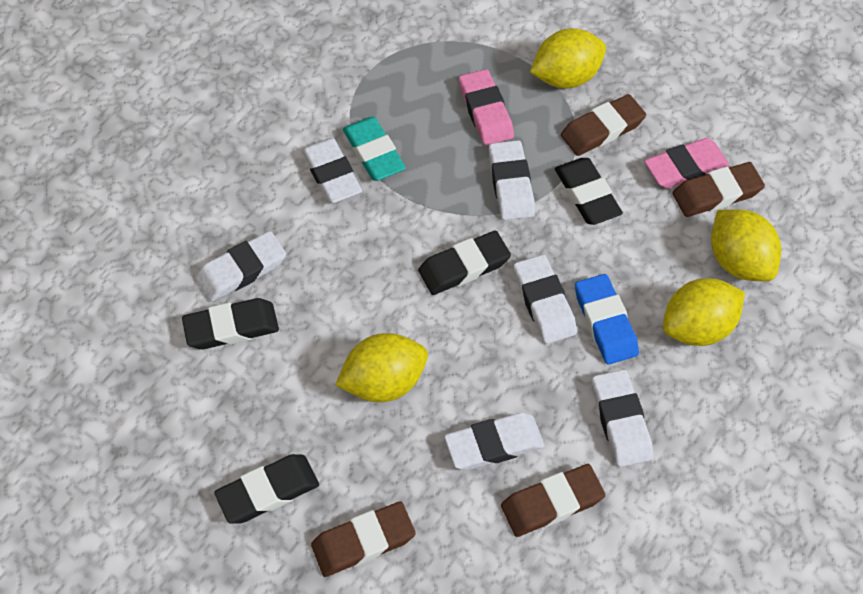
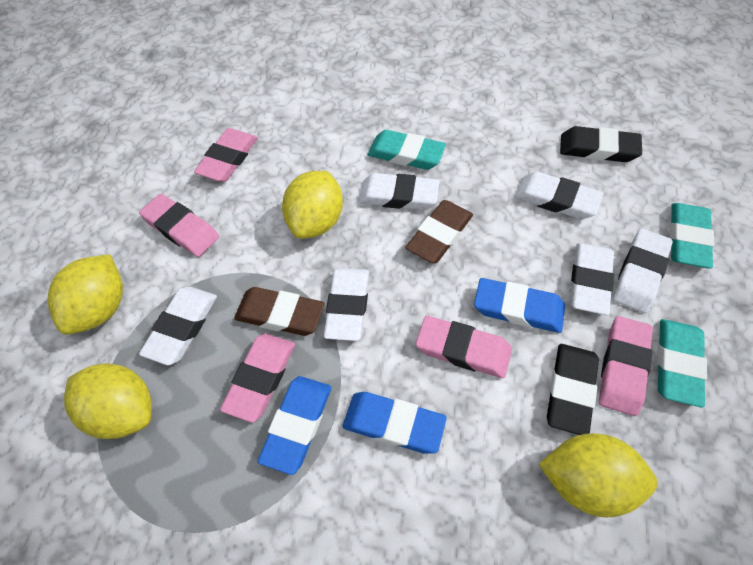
black eraser: [182,298,279,349] [214,454,319,524] [418,231,511,295] [555,158,623,225] = 4 -> [547,344,599,435] [560,126,642,162] = 2
blue eraser: [575,274,639,365] = 1 -> [258,376,331,475] [343,392,447,454] [474,278,565,333] = 3
brown eraser: [311,501,416,577] [501,464,605,537] [561,94,646,156] [672,162,765,217] = 4 -> [234,287,324,336] [405,200,473,263] = 2
pink eraser: [459,69,514,146] [644,138,729,189] = 2 -> [139,194,219,257] [194,128,258,182] [220,333,295,423] [416,316,512,378] [599,316,653,416] = 5
turquoise eraser: [343,117,406,181] = 1 -> [368,130,446,170] [657,319,707,408] [670,203,715,269] = 3

